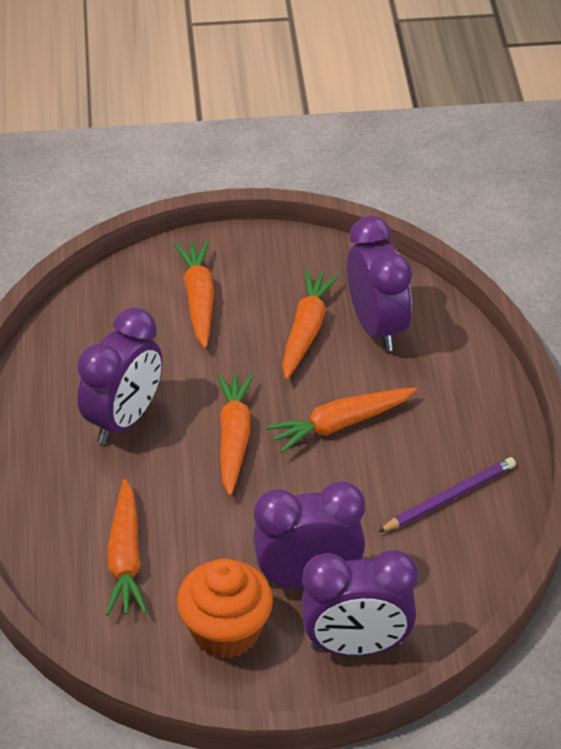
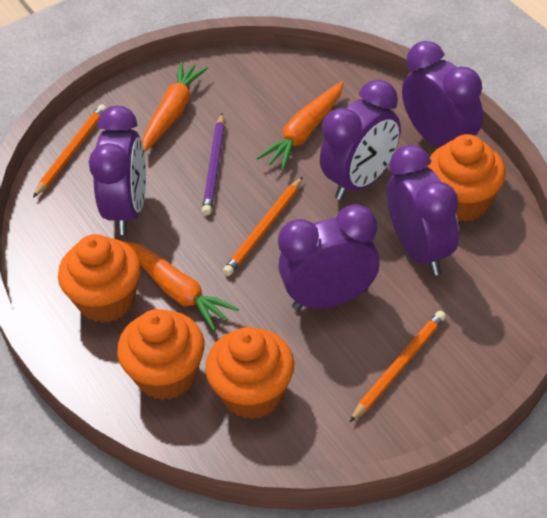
orange carrot: [106,479,147,615] [175,241,214,348] [217,373,254,496] [266,387,417,453] [282,270,339,379] = 5 -> [124,241,239,331] [142,62,208,153] [257,81,344,170] = 3
orange cupcake: [177,558,273,659] = 1 -> [58,234,141,323] [117,309,205,400] [205,327,294,419] [426,134,506,222] = 4
orange pencil: none = 0 -> [33,104,107,198] [223,177,303,276] [350,311,446,422] = 3
purple clock: [77,308,162,444] [253,481,365,589] [302,550,418,656] [347,216,412,351] = 4 -> [89,106,146,235] [278,204,380,311] [320,80,401,200] [387,145,459,276] [402,41,483,148] = 5

